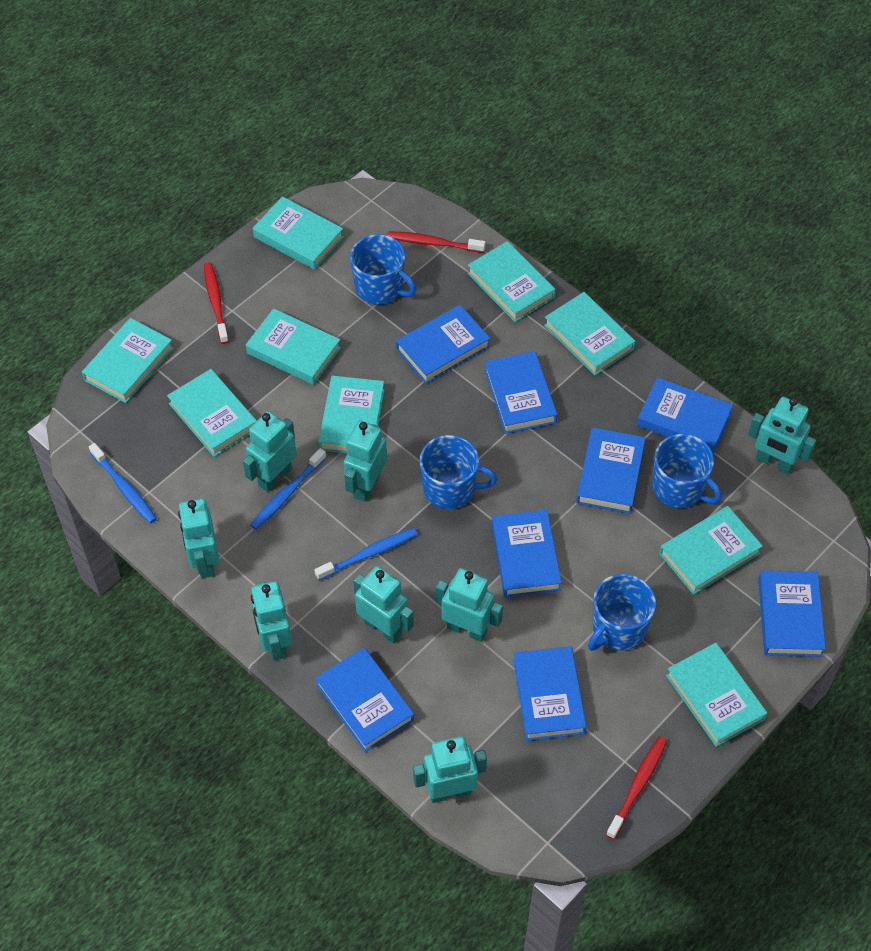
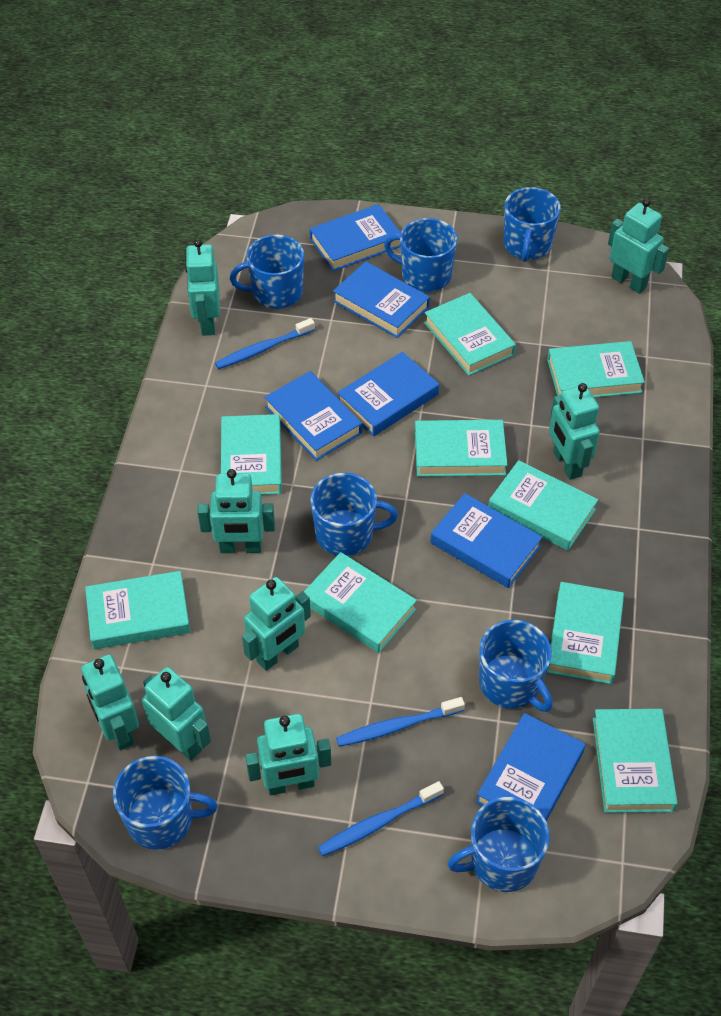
blue book: [315,647,414,752] [396,305,490,384] [484,351,558,434] [492,510,562,597] [513,646,587,741] [576,427,645,514] [637,377,733,453] [758,570,826,657] = 8 -> [264,371,362,461] [310,204,401,271] [333,261,430,338] [337,352,439,436] [430,493,543,588] [476,713,585,821] = 6
blue mug: [350,234,416,304] [420,435,497,509] [588,574,656,651] [652,434,722,508] = 4 -> [113,756,218,850] [230,235,304,309] [310,473,398,556] [384,218,457,292] [447,797,550,892] [479,620,553,712] [504,187,561,262] = 7
red toothbrush: [204,262,229,344] [387,231,485,253] [606,736,667,839] = 3 -> none = 0

